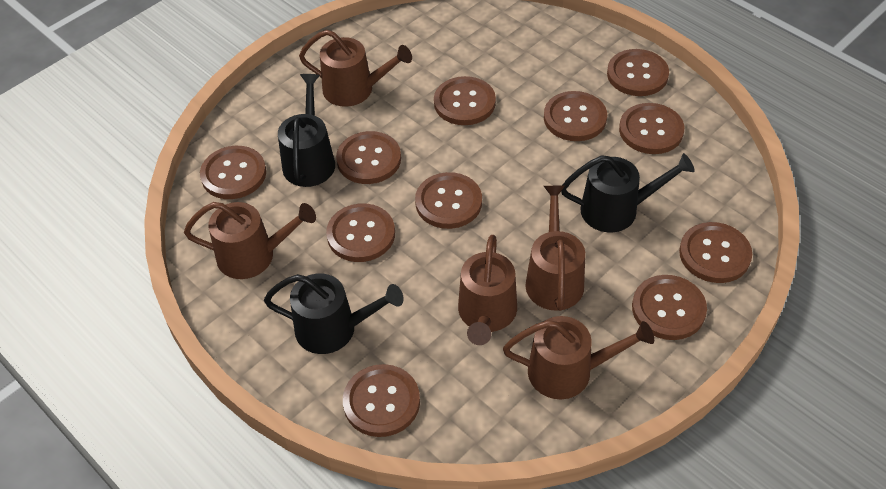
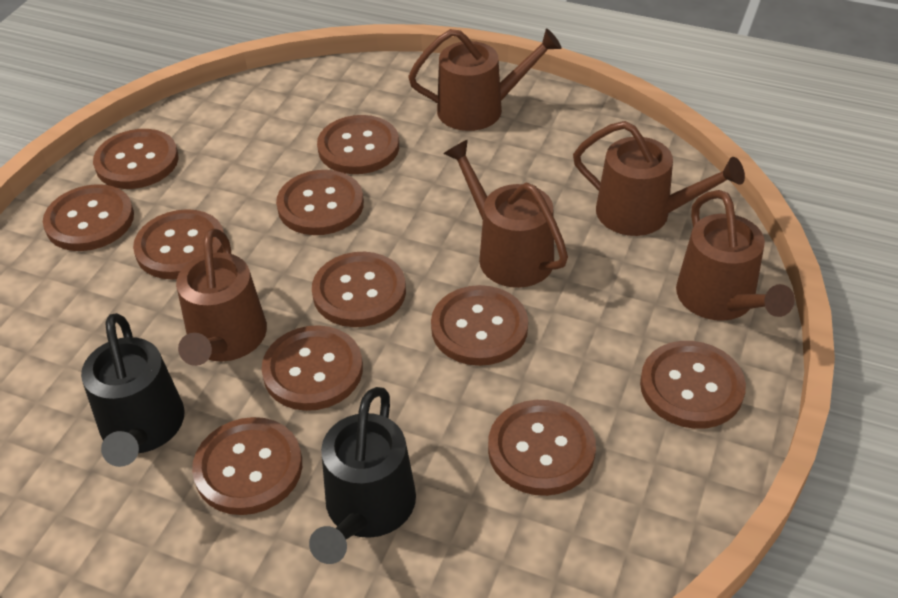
black watering can: [264,273,404,354] [278,74,335,187] [561,153,695,232] = 3 -> [81,313,185,467] [309,387,416,564] = 2

